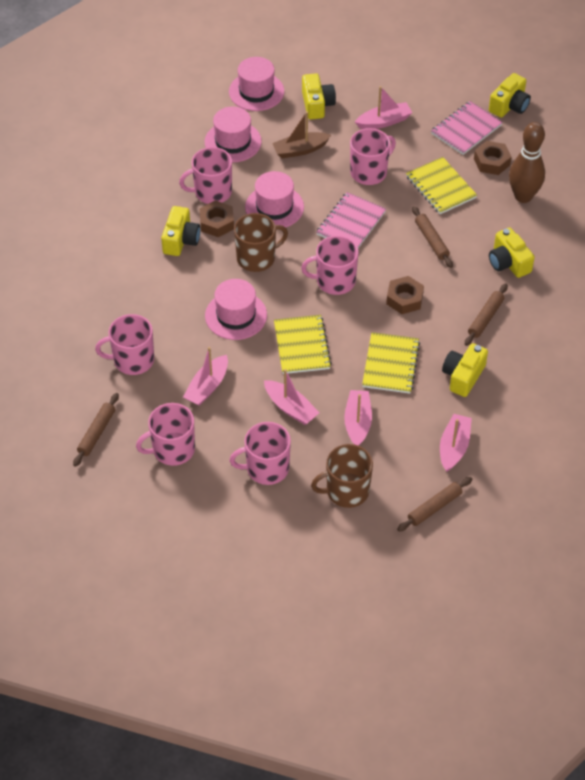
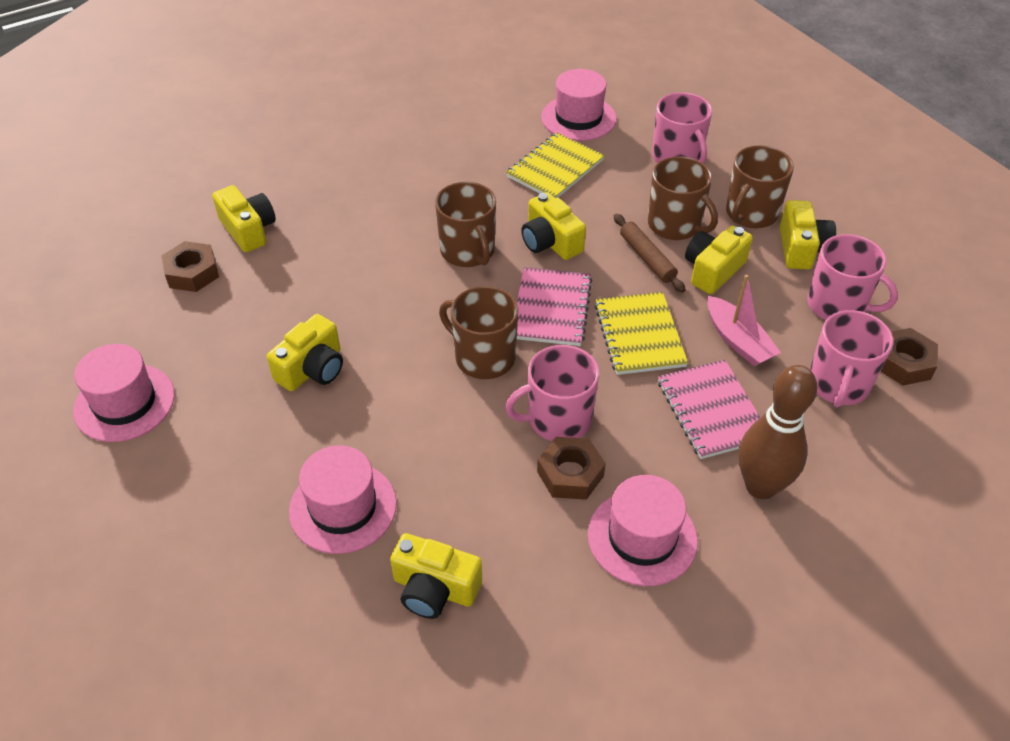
brown boat: [272,111,331,158] = 1 -> none = 0
brown mug: [234,213,288,272] [311,444,373,508] = 2 -> [435,182,496,267] [439,286,518,379] [648,156,718,240] [726,145,794,228] = 4
brown rolling pin: [73,393,119,467] [397,477,472,532] [412,206,453,268] [465,284,508,346] = 4 -> [614,213,686,293] = 1
pink boat: [183,347,228,406] [264,369,319,425] [344,390,372,446] [355,86,412,129] [440,414,472,472] = 5 -> [707,275,781,366] = 1
pink mug: [95,314,154,375] [136,403,195,466] [179,147,232,204] [229,422,291,485] [301,236,358,295] [350,128,396,185] = 6 -> [505,345,599,441] [652,92,712,164] [807,234,898,320] [810,310,893,407] = 4
yellow camera: [161,206,201,256] [302,73,336,119] [442,343,488,397] [489,73,531,117] [489,227,535,278] = 5 -> [212,185,276,252] [267,314,343,391] [390,533,482,619] [521,192,586,260] [685,225,753,294] [780,200,836,269] = 6
yellow notebook: [274,315,332,374] [362,332,420,393] [406,157,477,214] = 3 -> [506,132,605,198] [594,292,688,375] = 2

